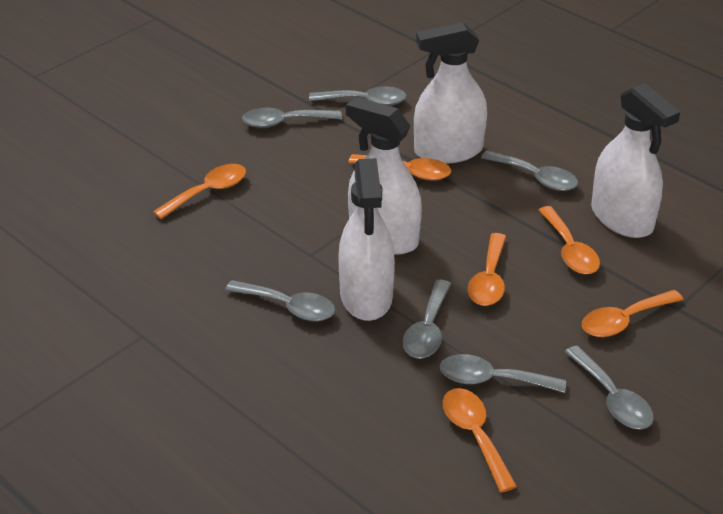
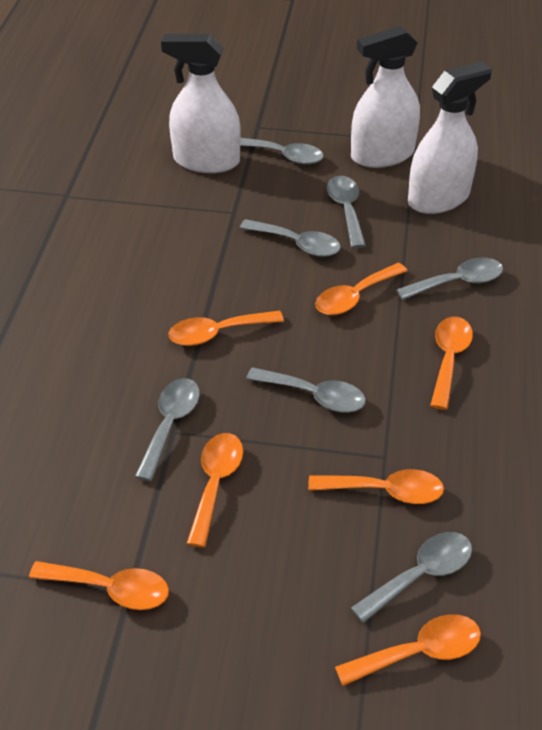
orange spoon: [153,164,246,219] [348,154,451,181] [442,388,517,492] [468,233,506,306] [538,206,600,274] [582,290,683,337] = 6 -> [29,561,169,610] [169,311,284,346] [186,433,244,548] [308,469,444,504] [315,263,407,315] [335,614,481,686] [430,317,473,410] = 7
white spray bottle: [339,158,395,321] [346,97,422,255] [414,22,487,164] [591,83,680,238] = 4 -> [161,34,241,173] [351,26,420,168] [408,62,492,214] = 3

